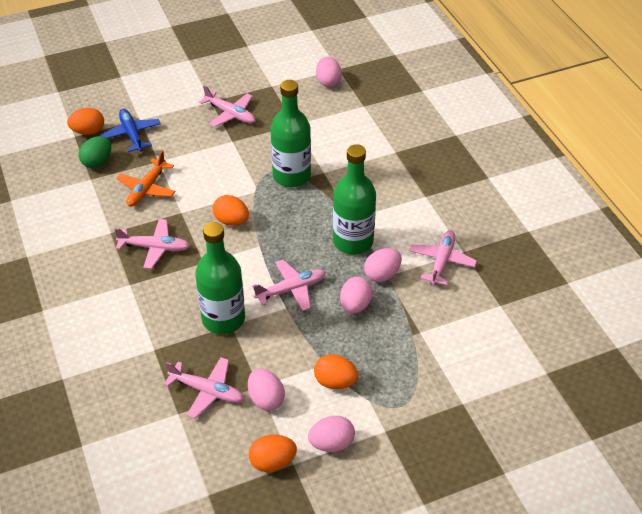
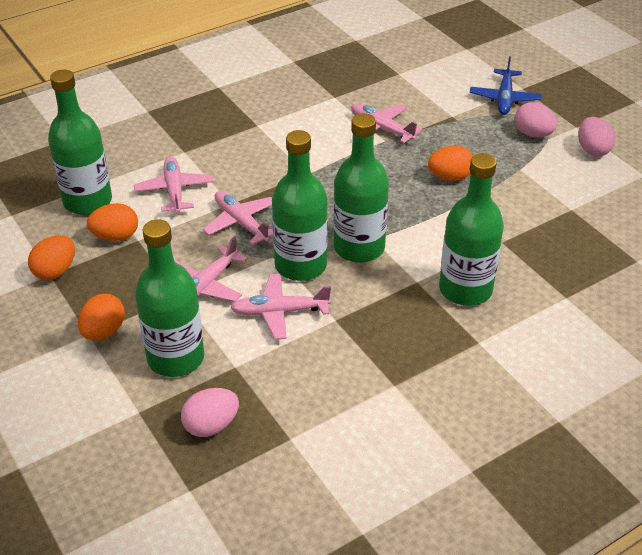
green bottle: [195,222,245,334] [271,80,311,187] [333,144,376,255] = 3 -> [48,70,112,215] [135,219,204,377] [272,130,328,281] [334,113,389,263] [439,153,504,306] = 5
green egg: [79,136,111,168] = 1 -> none = 0
orange plane: [117,150,175,207] = 1 -> none = 0
pink egg: [248,369,285,411] [308,416,355,452] [316,57,342,87] [340,277,373,313] [364,248,402,282] = 5 -> [181,388,239,437] [515,102,557,137] [578,117,615,156] = 3

